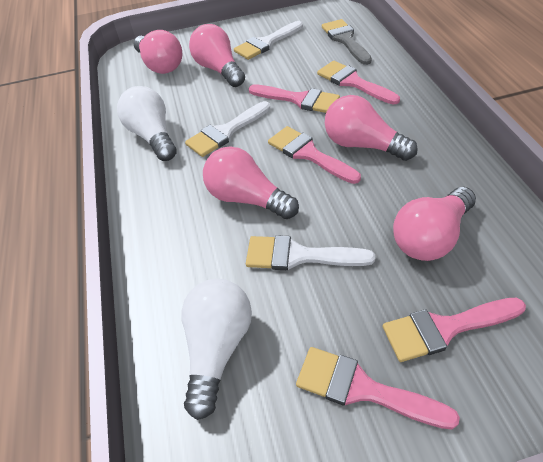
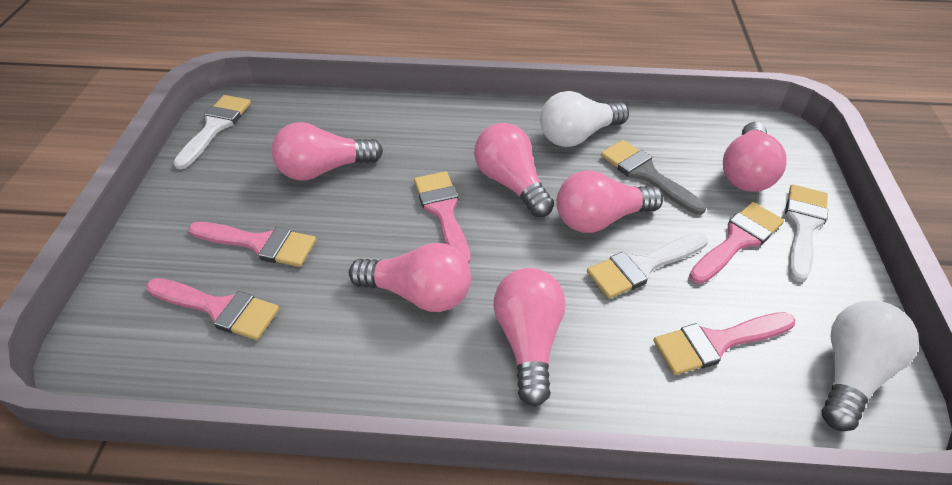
pink light bulb: [134,30,182,74] [189,24,245,87] [203,146,299,219] [325,95,418,161] [393,187,476,261] = 5 -> [271,122,383,181] [349,243,471,312] [474,123,554,217] [494,268,566,407] [556,170,663,233] [723,122,786,192] = 6

